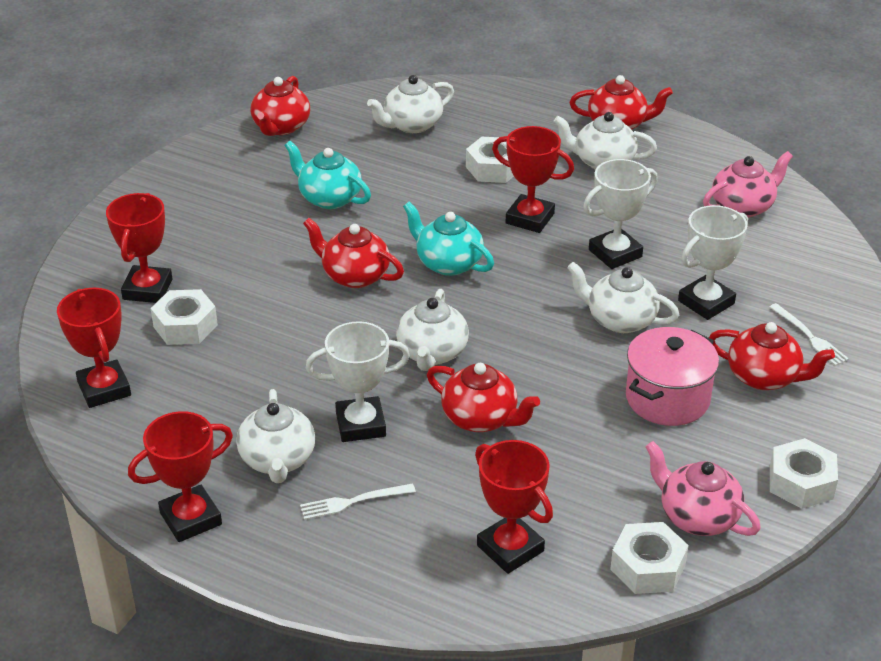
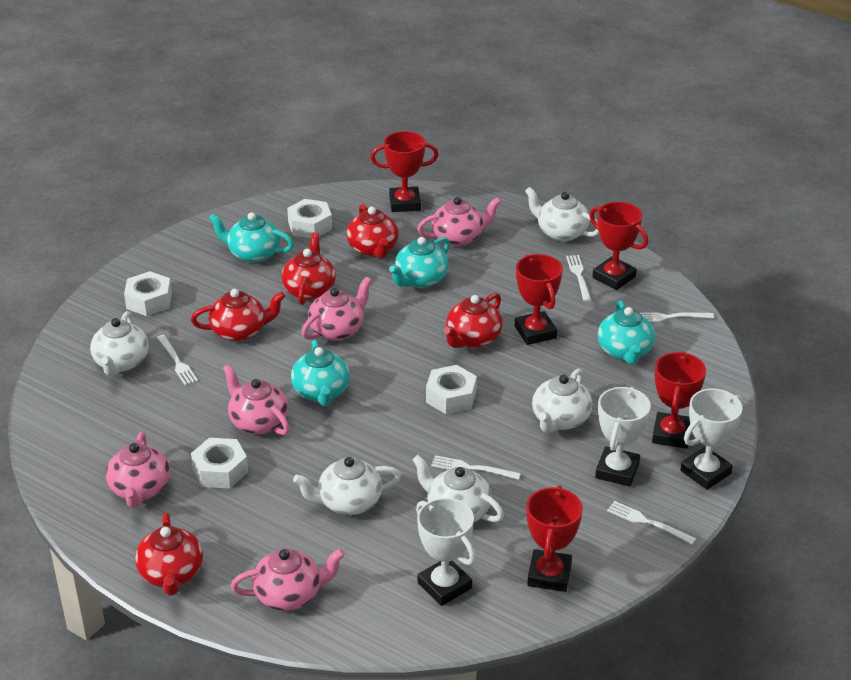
pink pot: [626,327,719,426] = 1 -> none = 0
pink teapot: [645,441,761,536] [703,151,793,218] = 2 -> [106,432,170,508] [223,364,290,435] [231,548,345,611] [301,276,372,341] [417,197,501,247] = 5
turquoise teapot: [285,141,371,209] [403,202,494,276] = 2 -> [209,212,294,263] [291,340,350,406] [389,237,450,288] [598,301,655,365] = 4
white fork: [300,484,416,520] [769,303,849,366] = 2 -> [157,335,198,385] [431,455,521,480] [566,255,591,302] [607,501,696,544] [640,312,714,322] = 5

